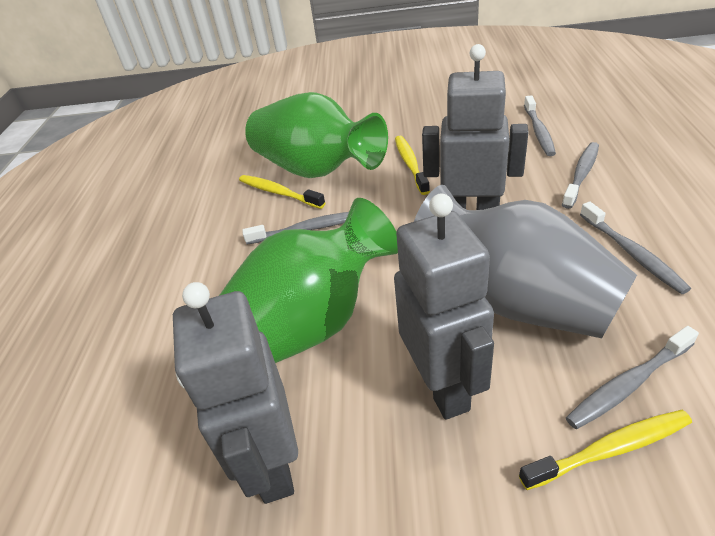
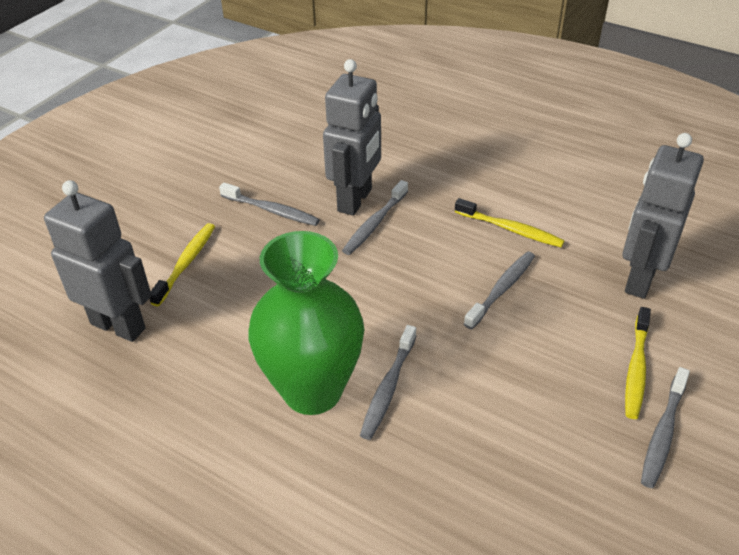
green vase: [219,198,398,363] [245,92,388,178] = 2 -> [249,231,364,415] = 1
grey vase: [414,185,637,338] = 1 -> none = 0

